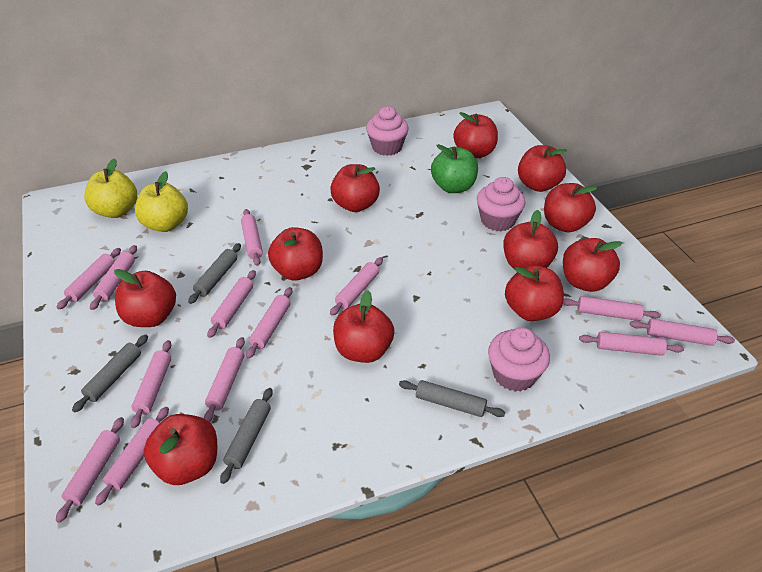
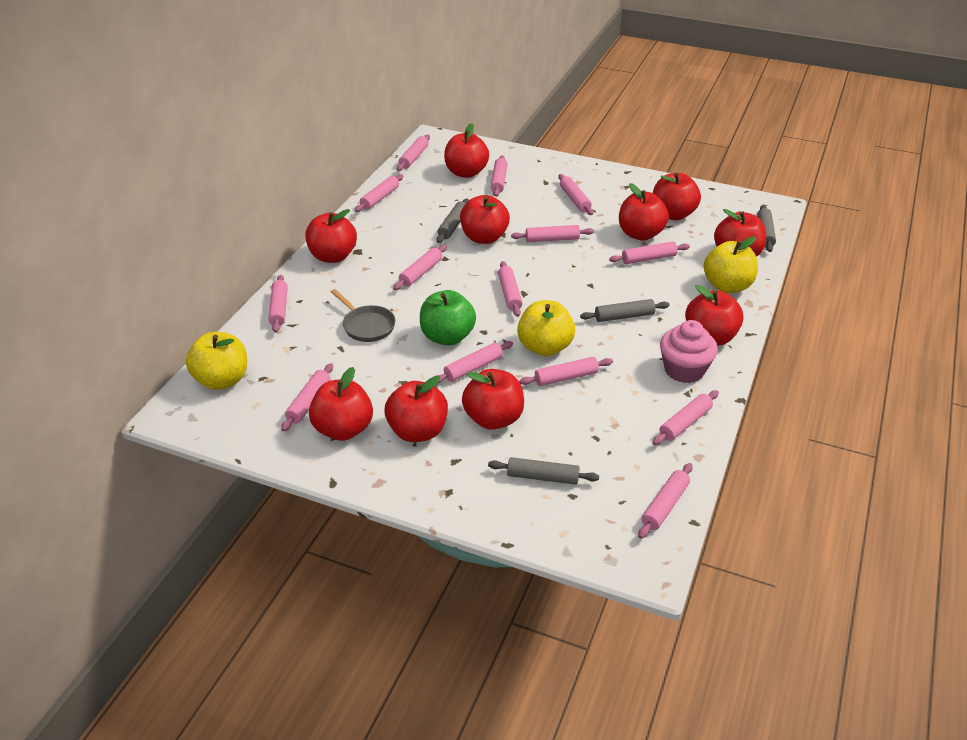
grey pan: none = 0 -> [331,289,395,342] = 1
pink cupcake: [366,106,409,156] [477,177,525,231] [488,327,550,392] = 3 -> [660,320,718,383] = 1
pink rolling pin: [56,248,121,309] [56,417,124,523] [90,245,137,310] [95,407,169,506] [131,340,171,428] [204,337,245,422] [207,270,256,338] [241,209,263,266] [246,287,292,359] [330,257,383,316] [563,296,661,321] [579,332,684,356] [630,318,735,346] = 13 -> [269,275,288,333] [281,363,333,432] [355,174,403,212] [393,245,447,290] [397,134,430,171] [437,341,513,384] [491,155,508,197] [498,261,523,317] [511,225,594,242] [519,357,613,386] [559,174,593,215] [609,242,690,264] [638,463,693,539] [653,390,719,445] = 14
red apple: [114,269,176,327] [144,414,217,485] [268,227,323,281] [330,164,380,212] [333,290,394,363] [453,112,498,158] [503,210,558,269] [505,265,564,321] [518,145,567,192] [544,183,598,232] [563,238,622,292] = 11 -> [305,209,357,263] [309,367,373,441] [385,376,448,442] [444,123,489,178] [460,195,510,244] [462,369,524,430] [619,183,669,241] [653,173,701,220] [685,285,744,346] [714,209,766,257] = 10
yellow apple: [84,158,137,218] [135,171,188,232] = 2 -> [186,332,247,390] [517,300,575,356] [704,236,758,293] = 3

